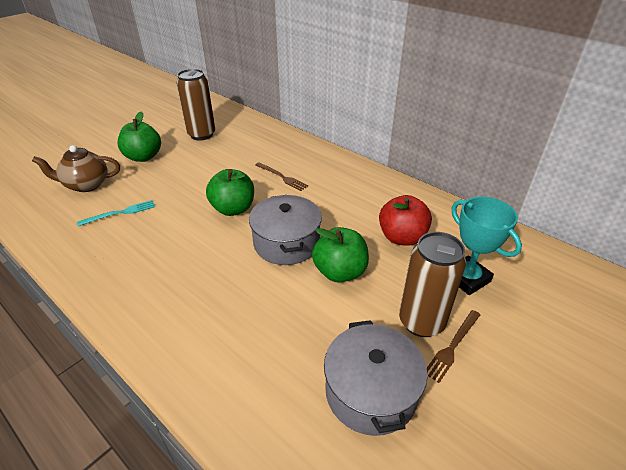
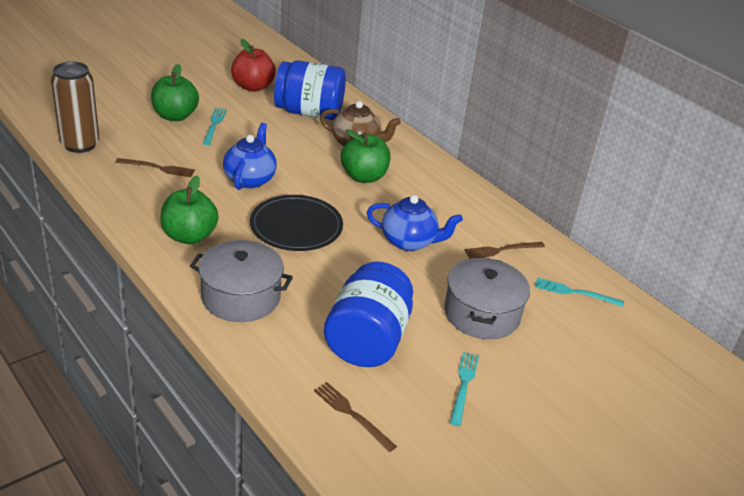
black plate: none = 0 -> [250,195,343,251] = 1
blue jar: none = 0 -> [274,61,346,120] [324,262,413,367] = 2
blue teapot: none = 0 -> [223,123,277,190] [366,195,463,251] = 2
brown can: [176,69,215,141] [399,232,466,337] = 2 -> [51,61,99,153] = 1
brown fork: [255,163,308,191] [427,310,480,383] = 2 -> [115,158,195,177] [314,382,397,452] [464,242,545,259] = 3
turquoise fork: [77,200,155,226] = 1 -> [203,108,227,145] [450,352,479,426] [535,278,624,307] = 3
turquoise trophy: [451,197,522,295] = 1 -> none = 0

